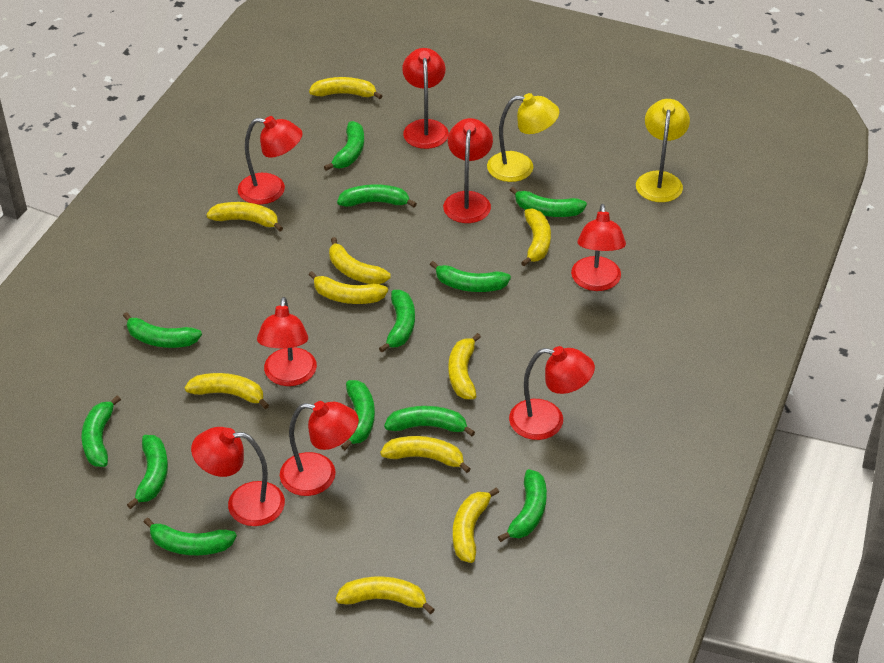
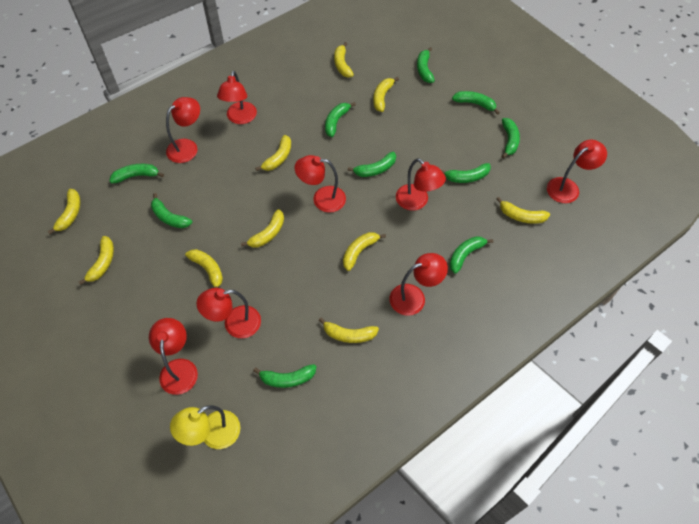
green banana: [82,395,121,467] [123,312,202,348] [127,435,168,509] [144,517,237,555] [324,121,364,171] [337,184,417,207] [341,380,375,450] [379,290,415,353] [384,406,475,436] [430,261,511,292] [498,469,547,542] [510,187,587,217] = 12 -> [109,164,164,183] [151,193,192,228] [253,364,317,388] [325,102,356,137] [348,152,396,177] [417,47,435,83] [440,163,491,183] [450,236,493,274] [452,91,500,115] [502,118,520,158] = 10
yellow lamp: [487,93,559,182] [636,99,690,202] = 2 -> [170,405,241,449] = 1

